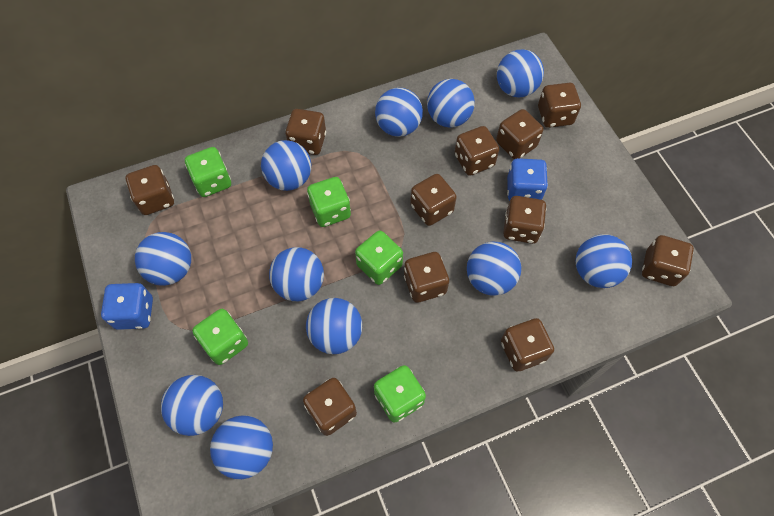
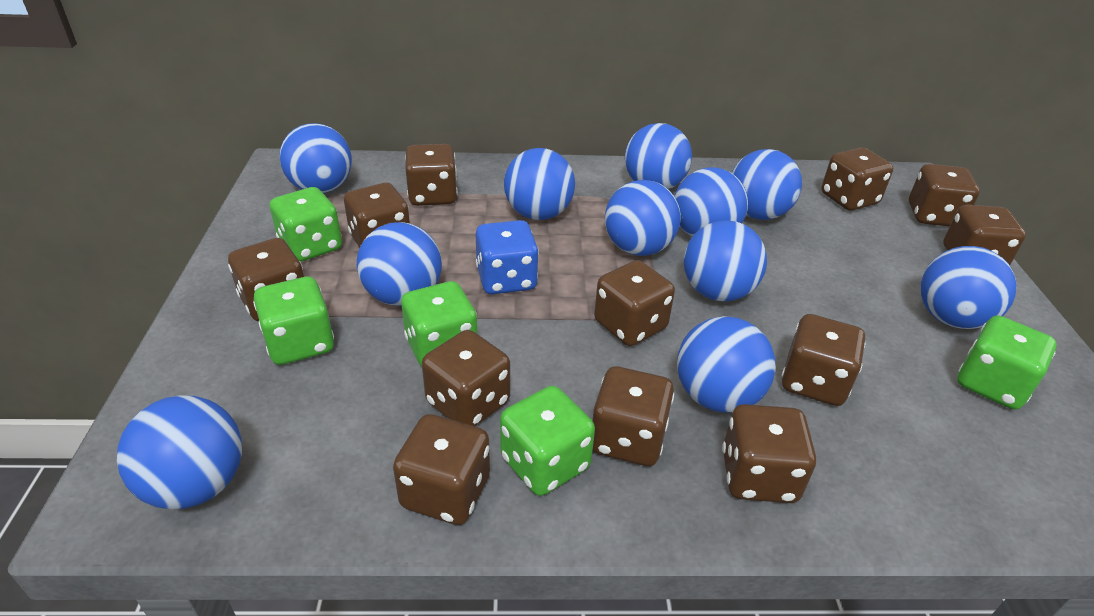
blue dice: [101,283,153,330] [507,158,548,201] = 2 -> [476,220,539,294] = 1
brown dice: [126,165,174,215] [285,109,326,155] [303,378,357,436] [404,252,449,303] [410,174,457,226] [455,126,499,176] [496,109,543,159] [501,318,554,371] [503,196,546,244] [538,83,581,128] [642,235,694,286] = 11 -> [228,238,304,322] [344,183,410,248] [393,414,490,525] [405,144,458,206] [422,330,510,426] [592,366,674,466] [594,260,675,346] [722,404,816,503] [782,314,866,406] [821,147,893,211] [909,164,980,226] [943,205,1026,265] = 12

